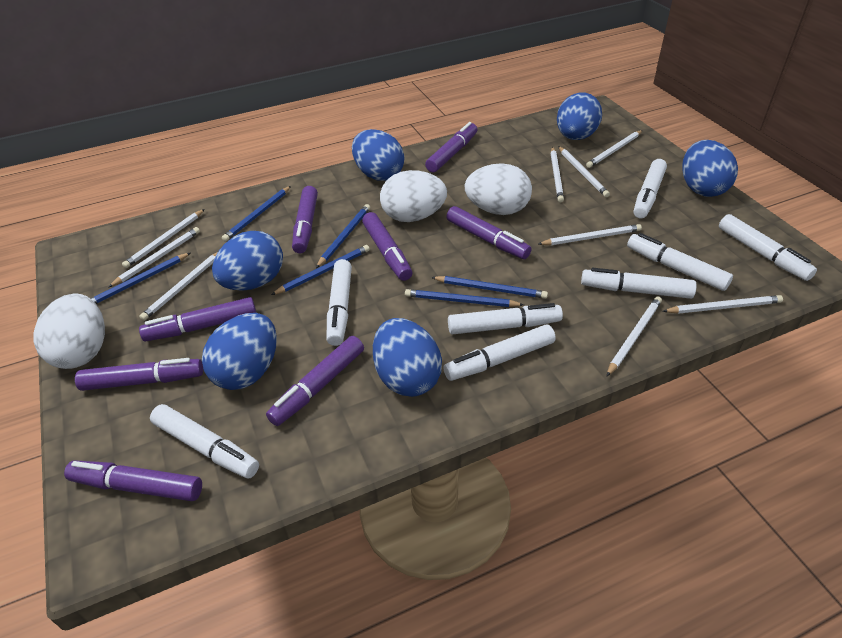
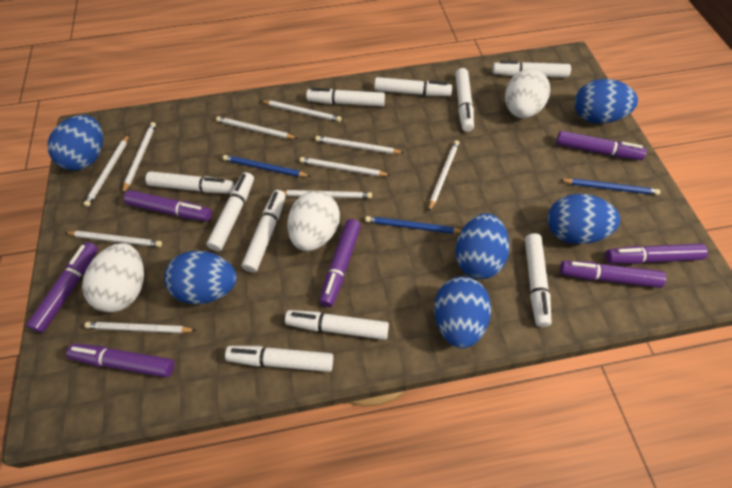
blue pencil: [90,253,190,304] [222,186,291,241] [271,245,370,295] [316,204,370,268] [405,289,524,307] [431,276,548,299] = 6 -> [223,155,311,177] [365,216,461,234] [560,178,660,195] = 3
purple marker: [64,461,202,501] [75,358,203,391] [139,297,256,341] [266,336,364,426] [292,186,318,253] [362,212,412,281] [425,122,478,173] [446,206,531,259] = 8 -> [26,242,98,333] [66,344,174,378] [124,190,212,221] [319,219,361,307] [556,131,647,160] [560,261,666,288] [605,243,708,264] = 7
white marker: [150,404,259,478] [326,259,352,346] [443,324,556,381] [448,303,563,335] [581,268,697,299] [627,233,733,291] [634,159,667,218] [719,214,817,281] = 8 -> [145,171,234,193] [207,172,254,252] [225,346,333,372] [242,190,286,273] [285,310,389,340] [306,88,385,107] [374,77,452,96] [455,68,474,132] [492,60,571,78] [525,233,552,327] = 10
white pencil: [108,227,200,288] [122,209,205,268] [139,252,218,321] [538,224,642,245] [551,147,564,202] [558,146,610,197] [586,130,643,168] [607,296,662,376] [662,295,783,314] = 9 -> [65,231,162,247] [83,134,129,207] [84,322,197,333] [122,122,156,194] [216,116,298,139] [261,100,341,122] [283,190,372,199] [300,157,391,176] [315,136,404,154] [429,140,459,211] = 10

